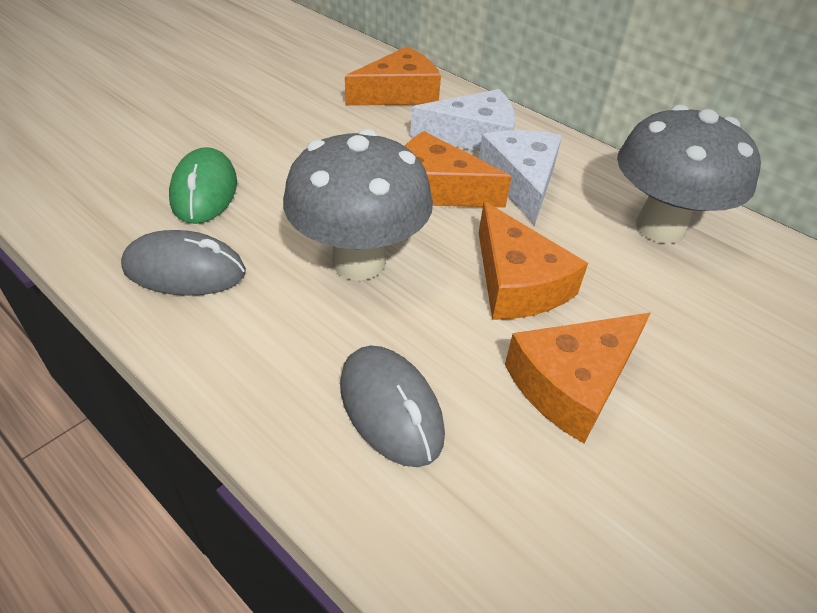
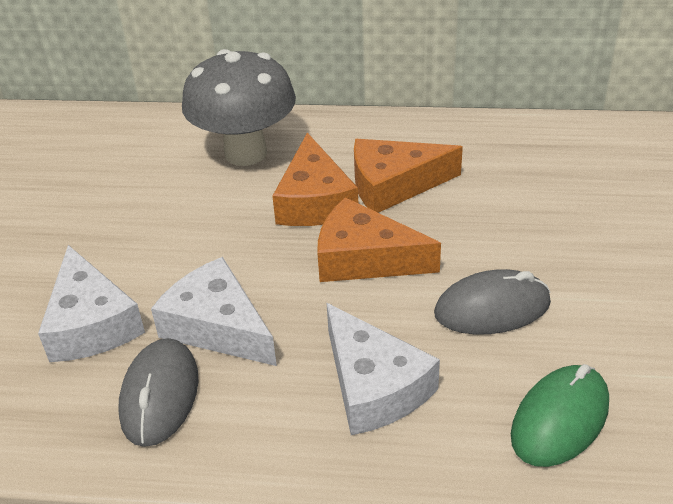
grey mushroom: [283,129,433,280] [617,105,761,244] = 2 -> [182,49,296,166] = 1
orange cheese: [345,47,441,106] [405,131,512,208] [479,201,588,320] [505,313,651,443] = 4 -> [272,133,358,226] [317,197,441,282] [354,139,463,213] = 3
white cheese: [410,89,515,152] [479,130,562,226] = 2 -> [38,245,145,362] [151,257,277,366] [326,303,440,435] = 3

